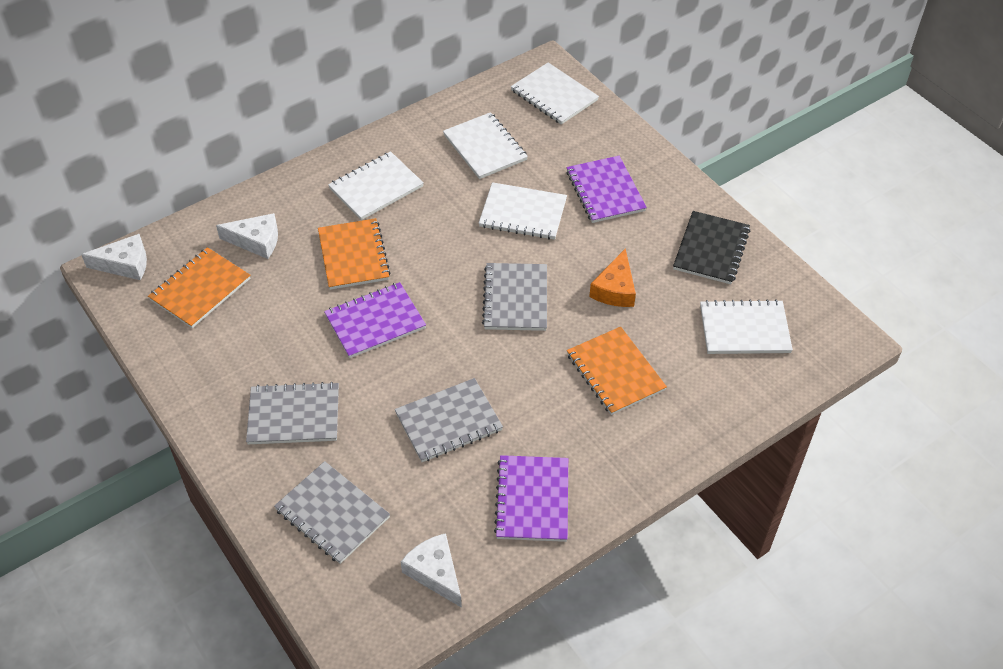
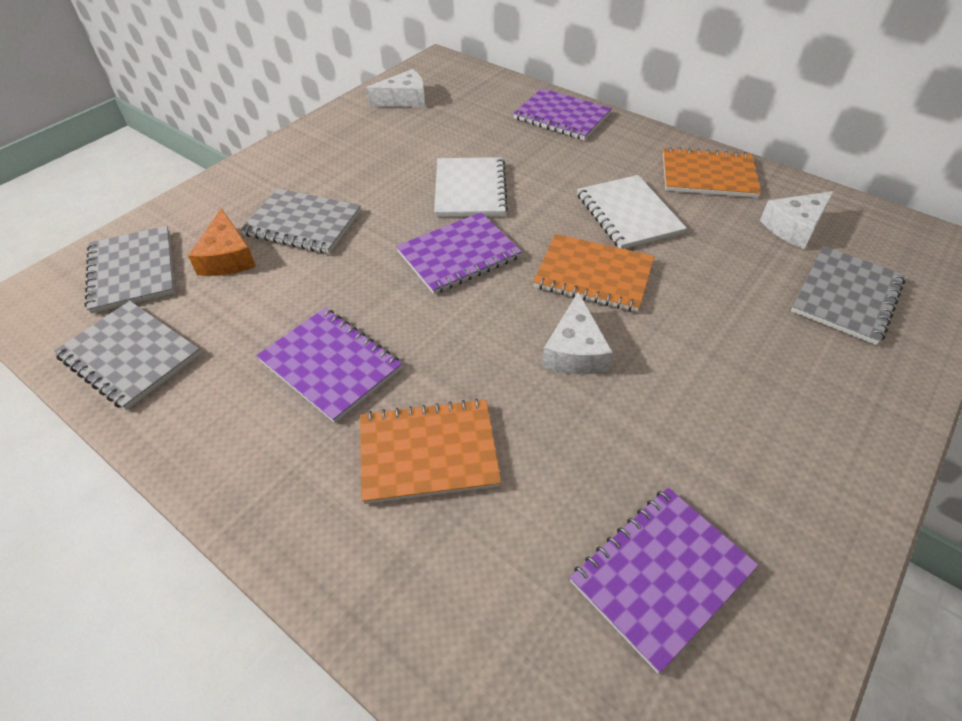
black notebook: [673,211,750,284] = 1 -> none = 0
purple notebook: [324,282,426,358] [494,455,568,542] [566,156,647,223] = 3 -> [256,308,402,423] [396,212,522,294] [513,88,612,140] [570,488,758,674] = 4
white notebook: [328,151,424,220] [443,112,528,179] [479,182,567,240] [511,63,599,125] [700,299,793,354] = 5 -> [434,157,508,217] [577,175,687,249] = 2

